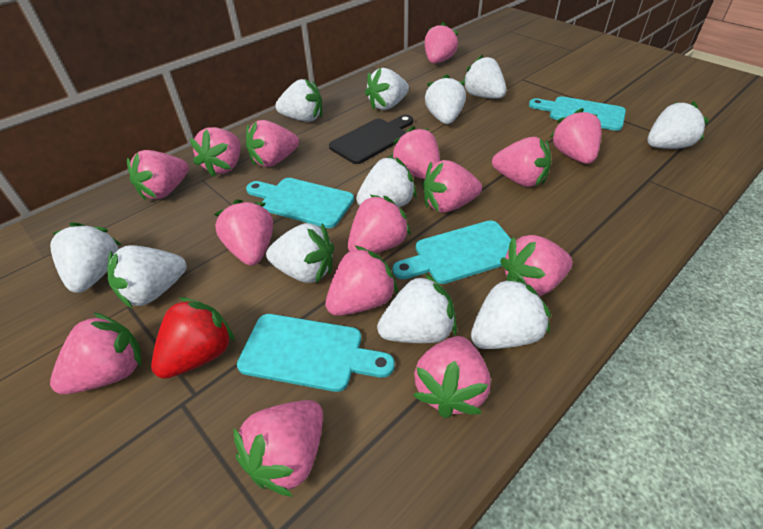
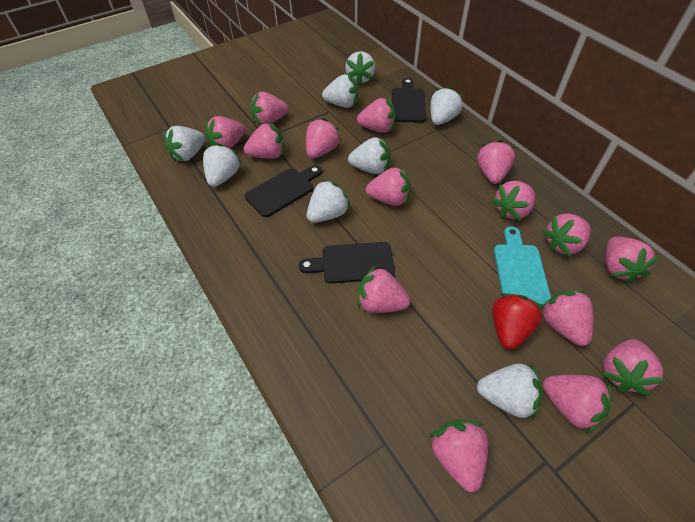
black cutting board: [329,115,413,164] = 1 -> [245,165,322,217] [299,242,395,284] [392,78,426,123] = 3
turquoise cutting board: [237,314,395,392] [246,178,354,228] [393,220,511,284] [529,96,626,131] = 4 -> [494,226,551,305] = 1
white strawberry: [50,222,121,293] [107,245,187,309] [266,223,334,283] [275,79,322,122] [356,156,417,207] [365,68,409,110] [377,273,457,343] [425,74,466,124] [463,55,506,98] [471,275,551,349] [647,101,709,149] = 11 -> [163,126,206,162] [203,143,242,187] [307,179,351,223] [322,74,358,108] [345,51,375,85] [348,137,390,174] [430,86,464,125] [477,363,543,420] = 8

